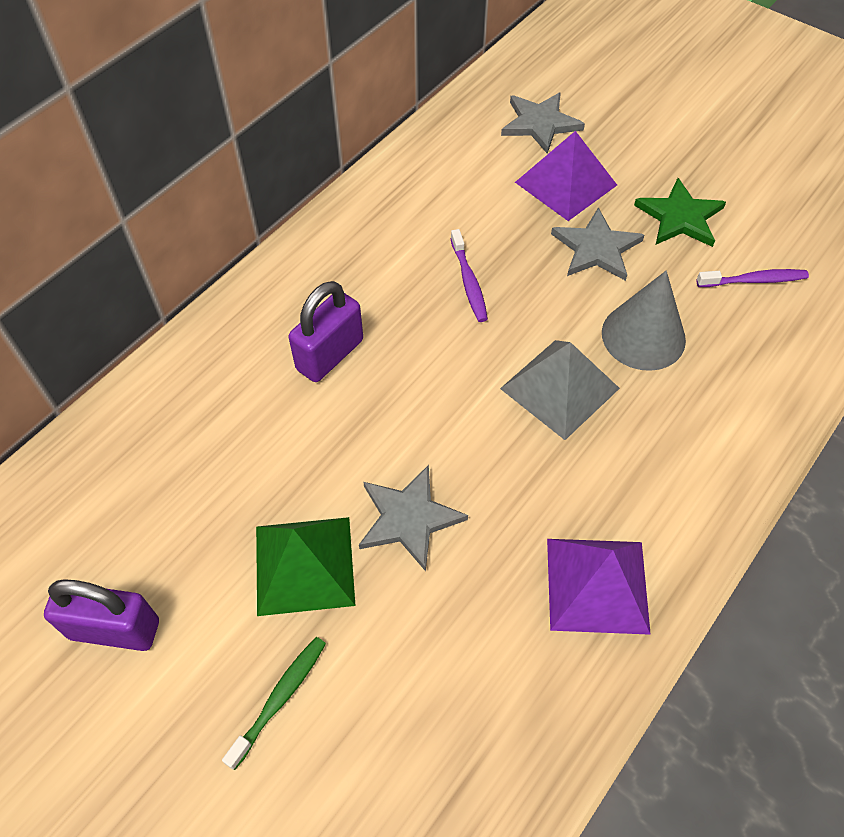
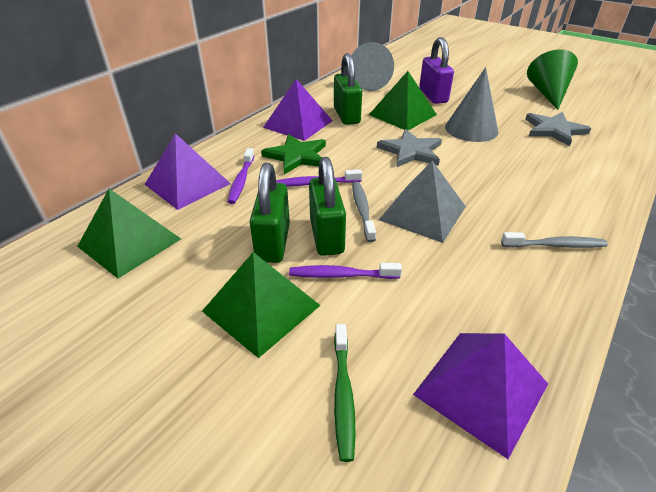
green cone: none = 0 -> [527,49,578,110] = 1
green padlock: none = 0 -> [250,163,290,263] [309,157,346,256] [334,53,362,125] = 3
green pyramid: [256,517,355,616] = 1 -> [77,189,181,278] [202,252,321,358] [369,71,437,130] = 3
grey cone: [602,271,686,371] = 1 -> [352,42,394,91] [445,67,498,142] = 2
grey star: [359,465,468,571] [501,92,585,154] [551,207,644,281] = 3 -> [377,129,442,167] [525,112,591,146] = 2
grey toothbrush: none = 0 -> [352,182,376,242] [501,232,608,248] = 2
purple padlock: [44,579,159,651] [289,281,363,382] = 2 -> [419,37,454,104] = 1
purple pyramid: [515,131,617,221] [547,539,651,635] = 2 -> [145,133,231,210] [263,79,333,141] [413,333,548,459] = 3
purple toothbrush: [451,229,488,322] [696,269,809,287] = 2 -> [228,148,254,204] [276,169,362,186] [289,263,402,279] = 3

